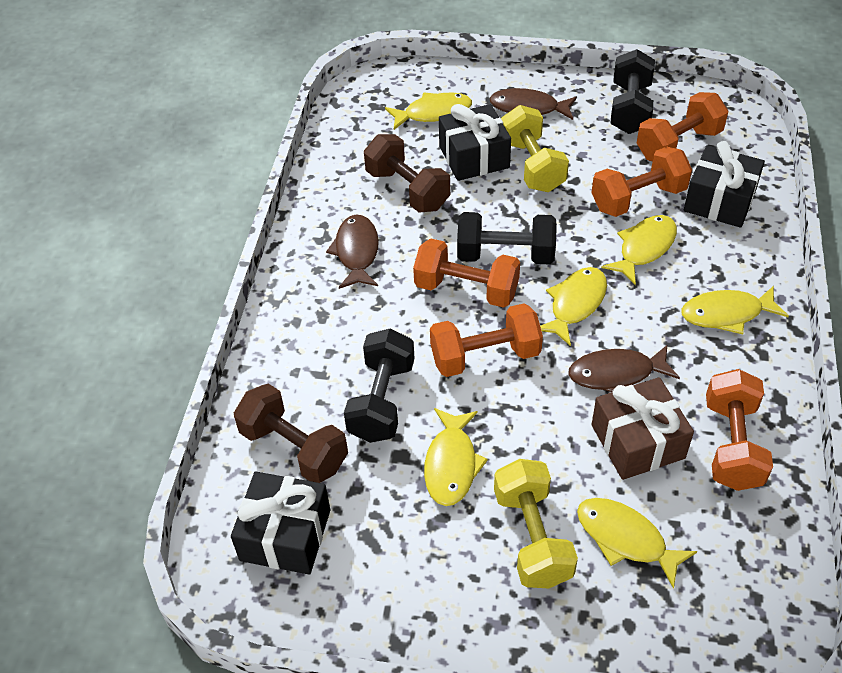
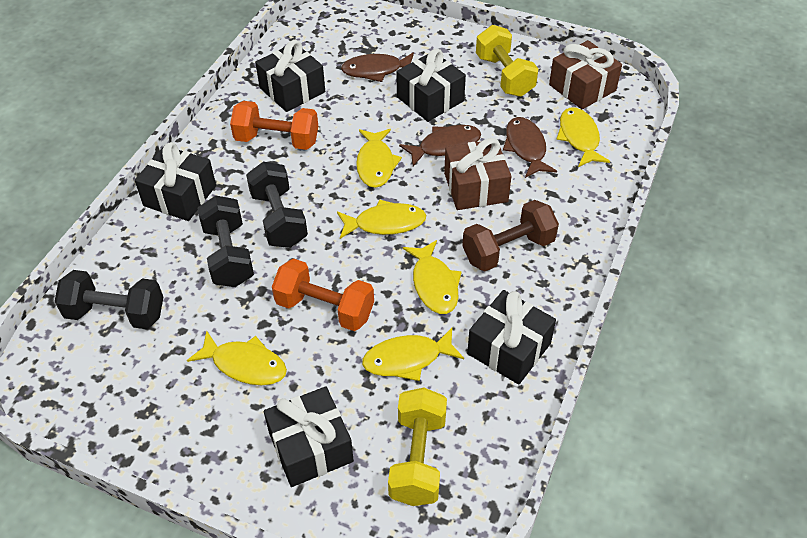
black gift: [231,472,330,574] [439,104,511,181] [684,141,765,228] = 3 -> [135,142,216,221] [255,40,325,112] [264,386,354,487] [396,49,466,122] [467,290,556,385] = 5
brown dumbbell: [234,384,348,483] [364,134,450,213] = 2 -> [462,200,559,271] = 1
brown gift: [591,377,694,480] = 1 -> [444,138,511,210] [549,40,622,109] = 2
orange dumbbell: [413,239,520,308] [430,303,543,377] [591,147,692,217] [637,92,728,161] [706,369,773,491] = 5 -> [230,101,318,150] [272,258,374,331] = 2

